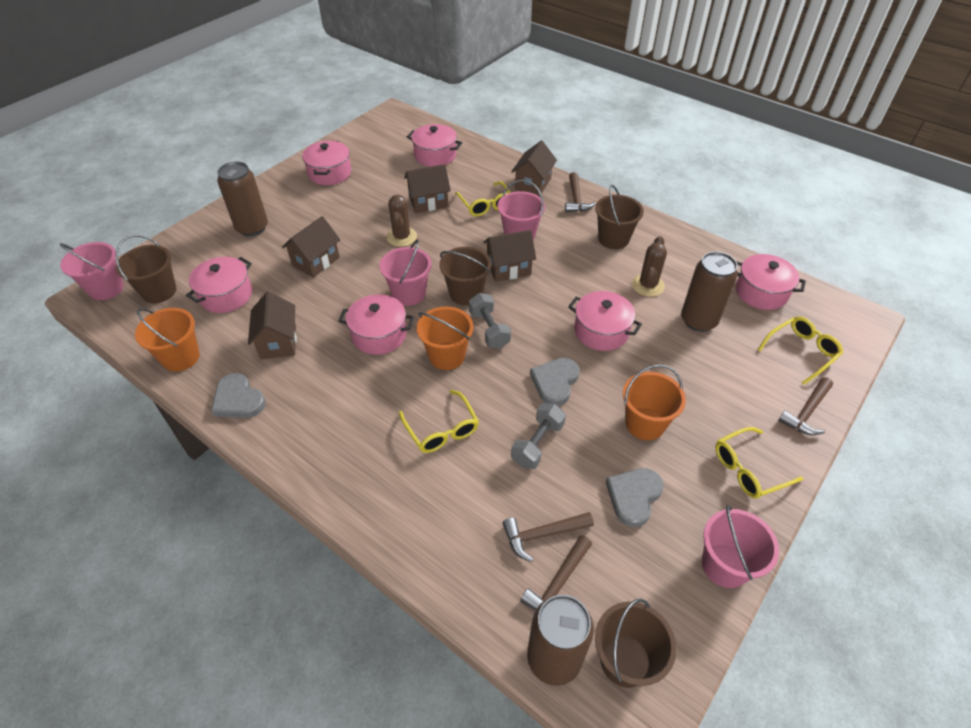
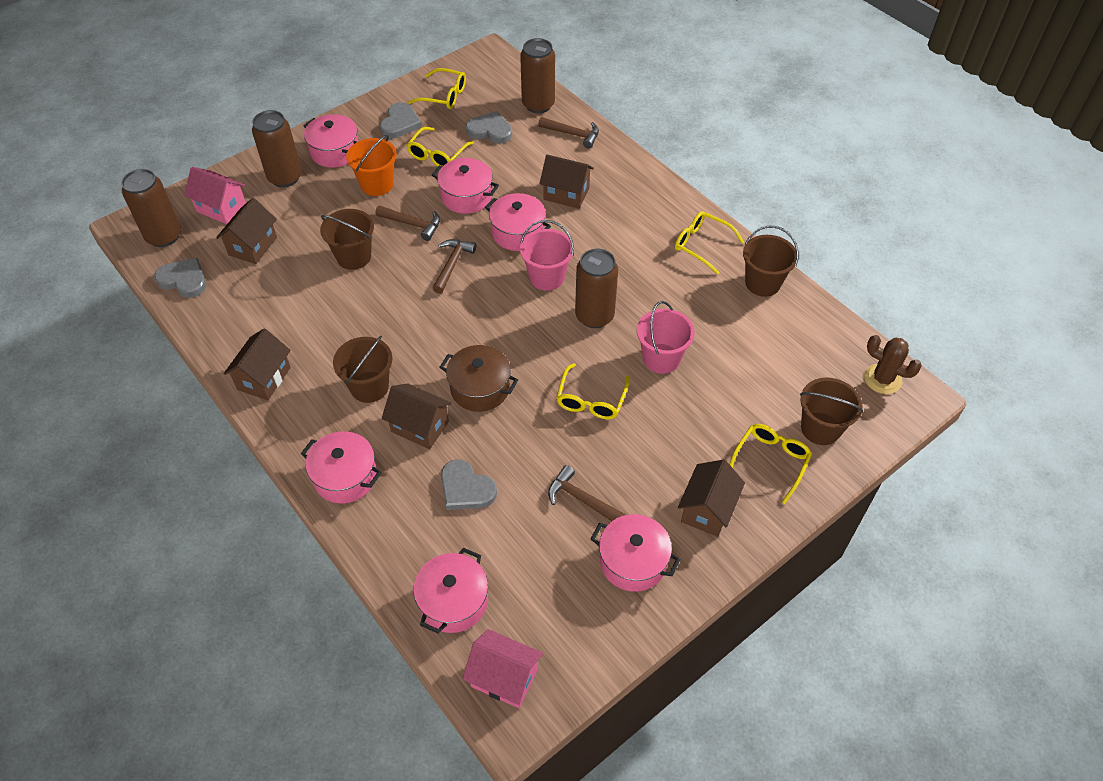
brown cactus: [386,195,417,247] [632,236,667,297] = 2 -> [864,335,922,394] = 1
brown can: [217,162,268,236] [527,595,594,686] [681,252,738,332] = 3 -> [121,169,181,247] [252,110,302,187] [520,38,555,113] [575,249,618,328] = 4
brown pot: none = 0 -> [440,345,518,412] = 1
grey dumbbell: [469,293,511,349] [511,403,566,469] = 2 -> none = 0
grey heart: [211,373,266,418] [530,358,580,406] [606,468,664,527] = 3 -> [154,258,206,298] [380,102,422,138] [441,460,497,510] [466,111,512,143] = 4
orange bucket: [135,308,200,371] [417,307,473,370] [623,364,686,440] = 3 -> [346,135,397,196] = 1
pink bucket: [59,242,124,300] [379,240,432,306] [498,180,545,240] [702,505,779,588] = 4 -> [520,220,574,291] [637,301,695,374] = 2
pink house: none = 0 -> [184,167,246,224] [463,629,543,708] = 2
yellow glasses: [399,390,479,453] [455,181,511,217] [715,427,803,499] [757,316,843,385] = 4 -> [406,127,474,166] [408,68,466,109] [556,363,629,419] [675,211,744,275] [729,424,812,504] = 5

